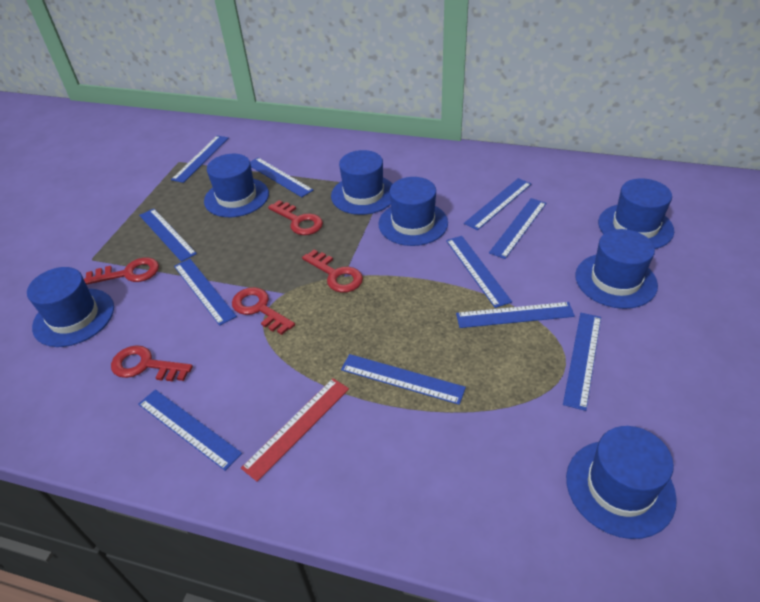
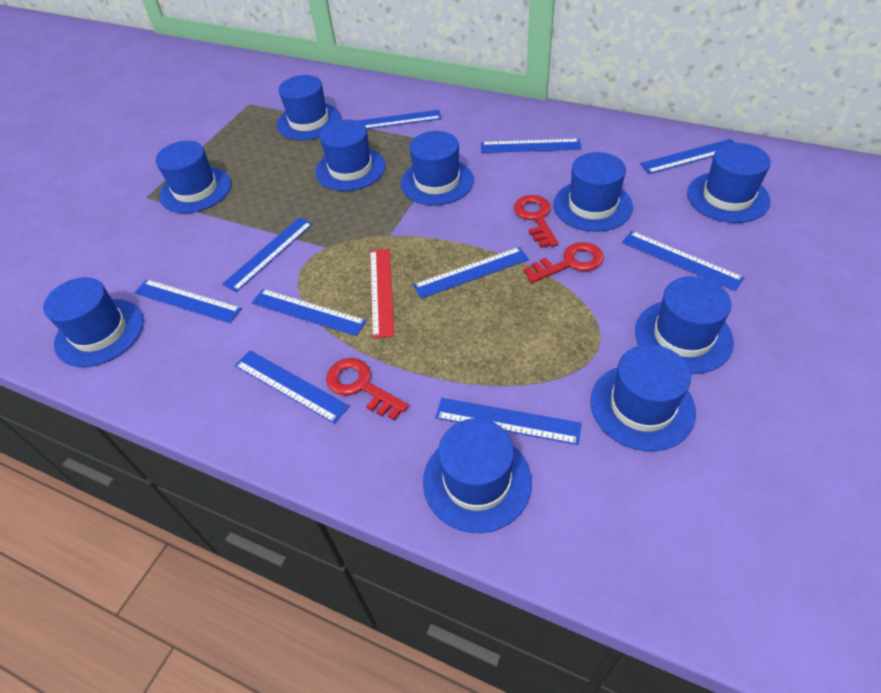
blue hat: [27,267,114,347] [204,154,269,217] [331,150,392,215] [379,177,448,246] [566,426,677,539] [575,229,658,309] [598,178,674,249] = 7 -> [43,277,144,367] [156,141,231,213] [277,75,341,140] [315,119,386,191] [401,131,474,205] [423,418,532,533] [554,152,633,232] [590,344,696,451] [635,276,734,374] [687,143,771,223] = 10
blue ruler: [138,389,242,471] [139,209,197,262] [171,135,229,183] [174,259,237,326] [250,158,313,197] [341,354,466,405] [446,236,512,308] [456,302,575,328] [464,178,531,230] [489,198,546,259] [563,313,601,411] = 11 -> [134,279,242,323] [222,218,313,292] [235,350,349,424] [252,289,366,336] [358,110,442,129] [413,247,529,299] [435,398,582,445] [481,139,581,153] [622,231,744,291] [640,139,735,174] = 10
red key: [84,257,159,285] [111,345,193,382] [232,287,295,335] [268,200,323,235] [302,250,363,293] = 5 -> [326,358,409,420] [514,195,558,248] [524,242,604,283] = 3

